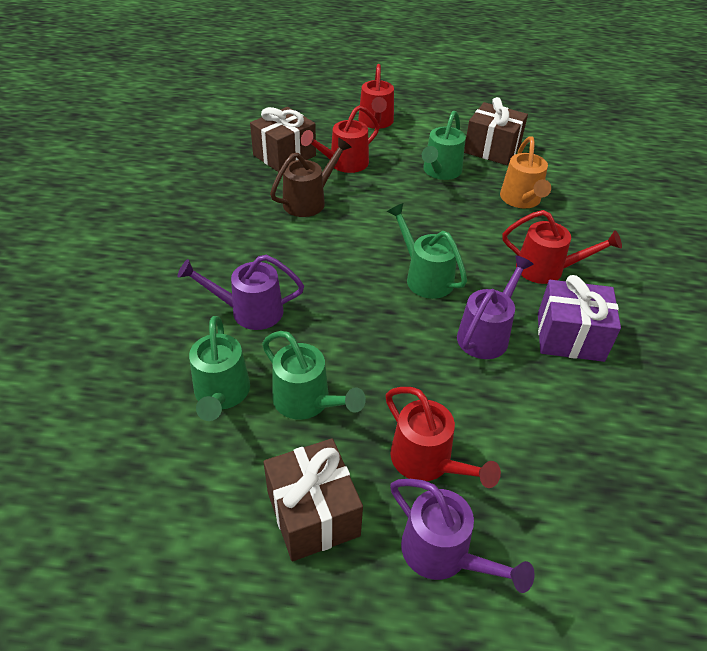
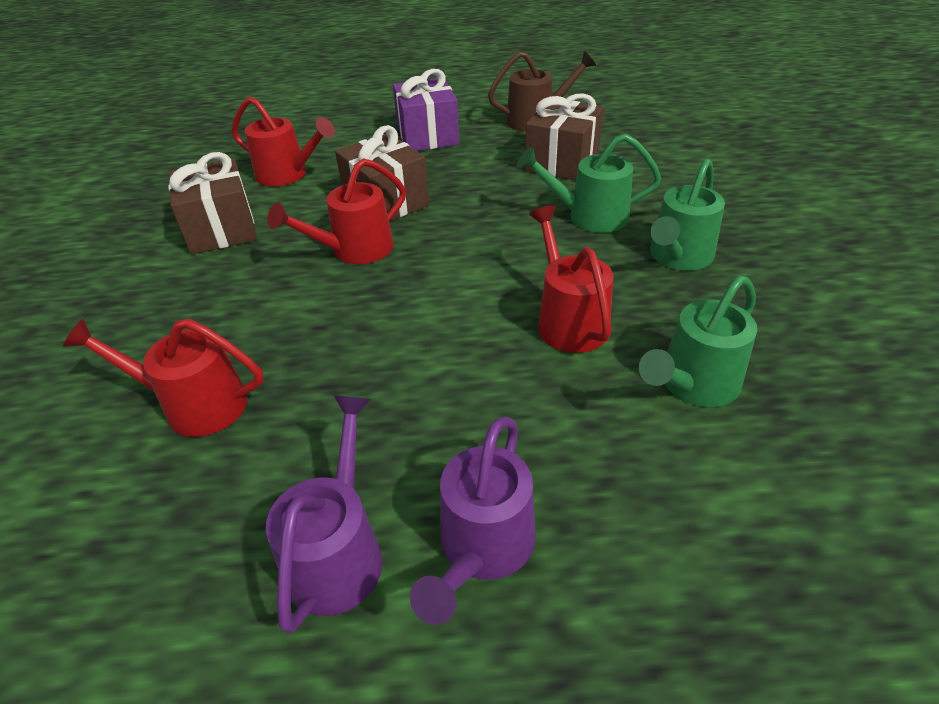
green watering can: [189,316,250,421] [262,331,366,420] [387,203,467,299] [422,111,466,180] = 4 -> [517,134,661,233] [639,276,757,407] [650,158,725,271] = 3
orange watering can: [500,136,551,208] = 1 -> none = 0
purple watering can: [178,255,304,330] [390,479,535,593] [457,255,534,359] = 3 -> [266,395,382,633] [410,417,536,625] = 2

